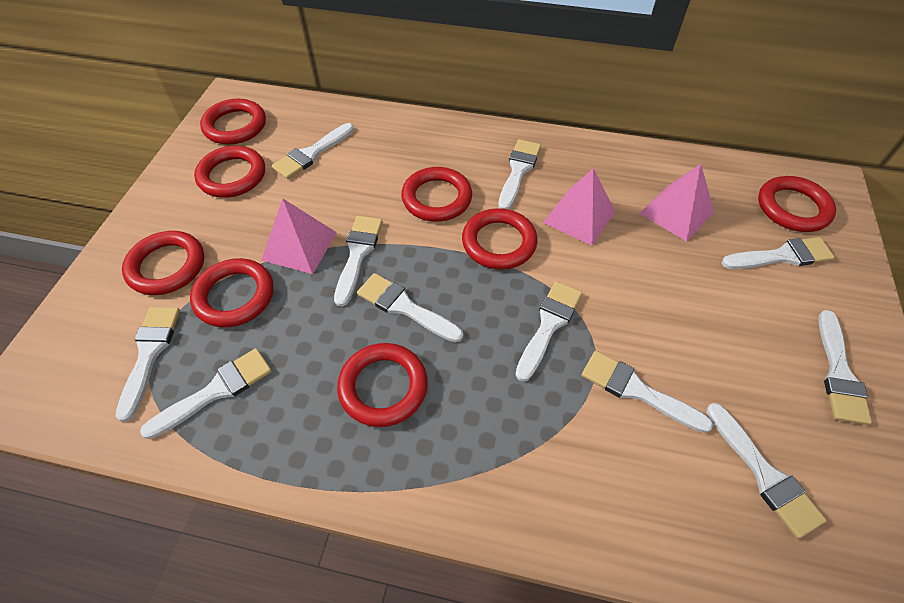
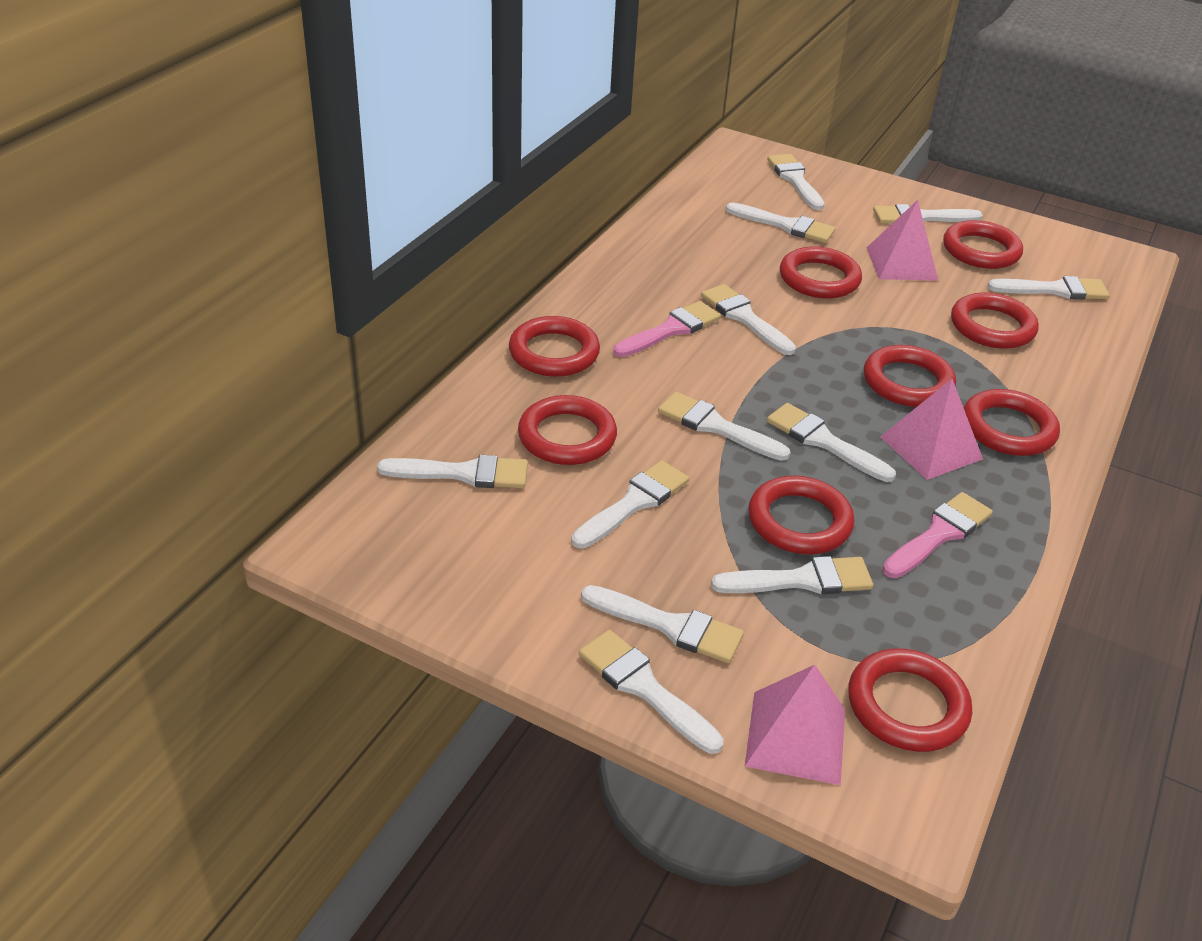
pink brush: none = 0 -> [613,301,721,357] [882,492,993,578] = 2
red ring: [122,231,204,295] [190,258,273,327] [194,146,265,198] [200,99,266,145] [337,343,428,427] [401,167,472,222] [462,208,538,269] [758,176,836,232] = 8 -> [509,316,600,377] [518,395,617,465] [748,476,854,554] [780,246,862,298] [848,648,972,752] [864,345,956,407] [943,220,1023,269] [951,292,1039,349] [964,389,1060,456] = 9
white brush: [116,307,180,422] [140,348,272,439] [272,123,354,179] [334,216,383,307] [357,273,463,342] [498,139,541,210] [515,281,582,382] [582,351,713,433] [706,403,827,539] [722,237,835,269] [818,310,872,425] = 11 -> [377,455,528,488] [571,460,689,548] [579,630,724,754] [581,585,744,663] [658,392,791,461] [701,284,796,355] [711,556,873,594] [726,202,835,243] [767,154,825,210] [767,403,896,482] [873,204,983,224] [987,276,1110,300] = 12

